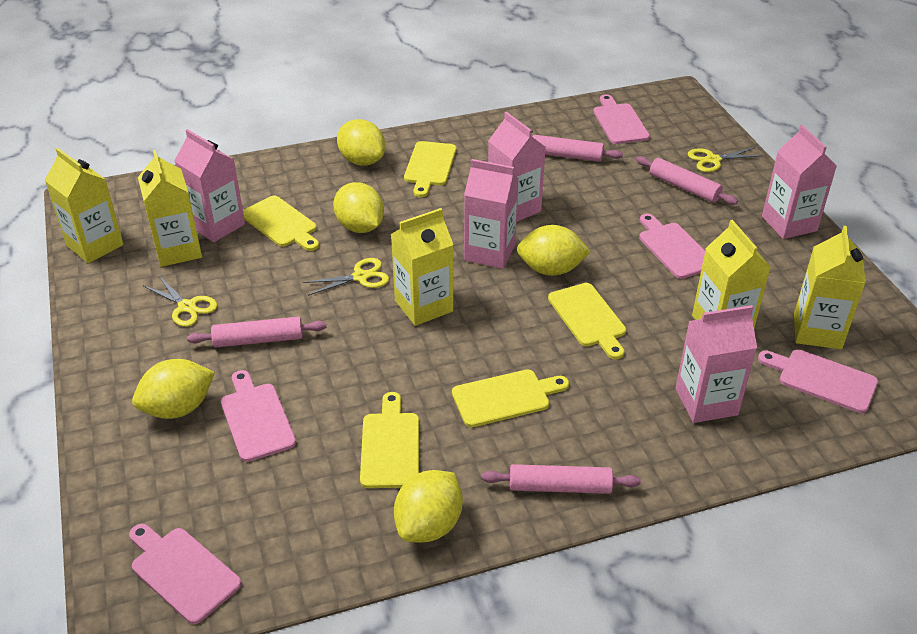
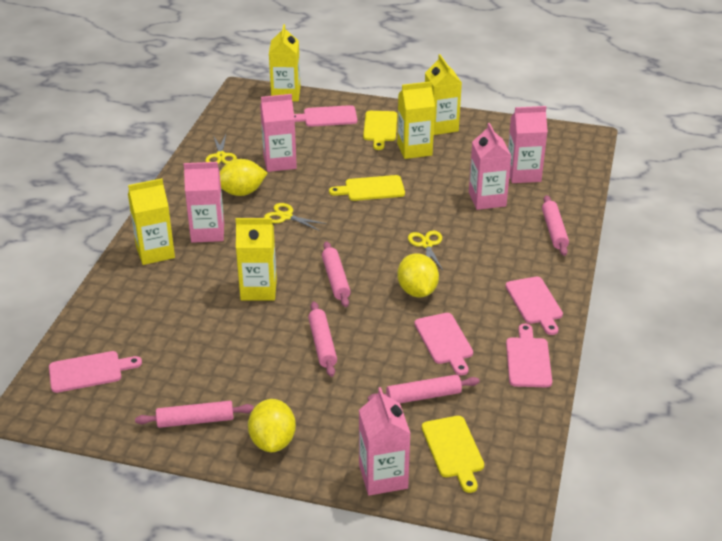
pink rolling pin: [187,317,326,348] [482,464,641,494] [532,135,623,162] [636,156,738,205] = 4 -> [135,401,254,428] [308,302,337,377] [322,241,351,307] [368,375,480,403] [542,195,569,256] = 5
yellow cutting board: [243,196,319,251] [360,392,419,488] [404,141,456,197] [452,370,569,427] [548,283,626,359] = 5 -> [329,175,405,201] [363,111,397,150] [422,416,484,493] = 3
yellow lemon: [132,359,215,419] [333,182,384,233] [337,119,385,166] [394,470,463,543] [517,225,591,276] = 5 -> [220,159,267,196] [248,399,296,452] [397,253,439,297] = 3

